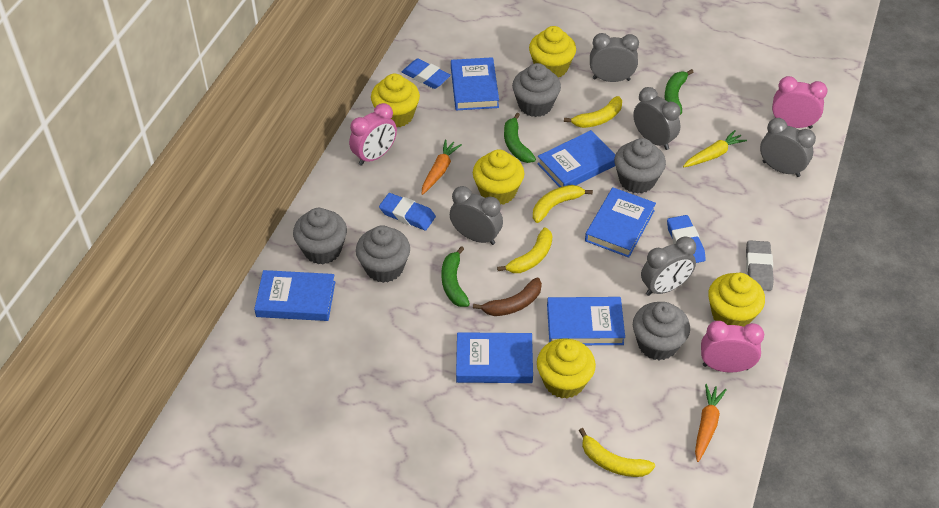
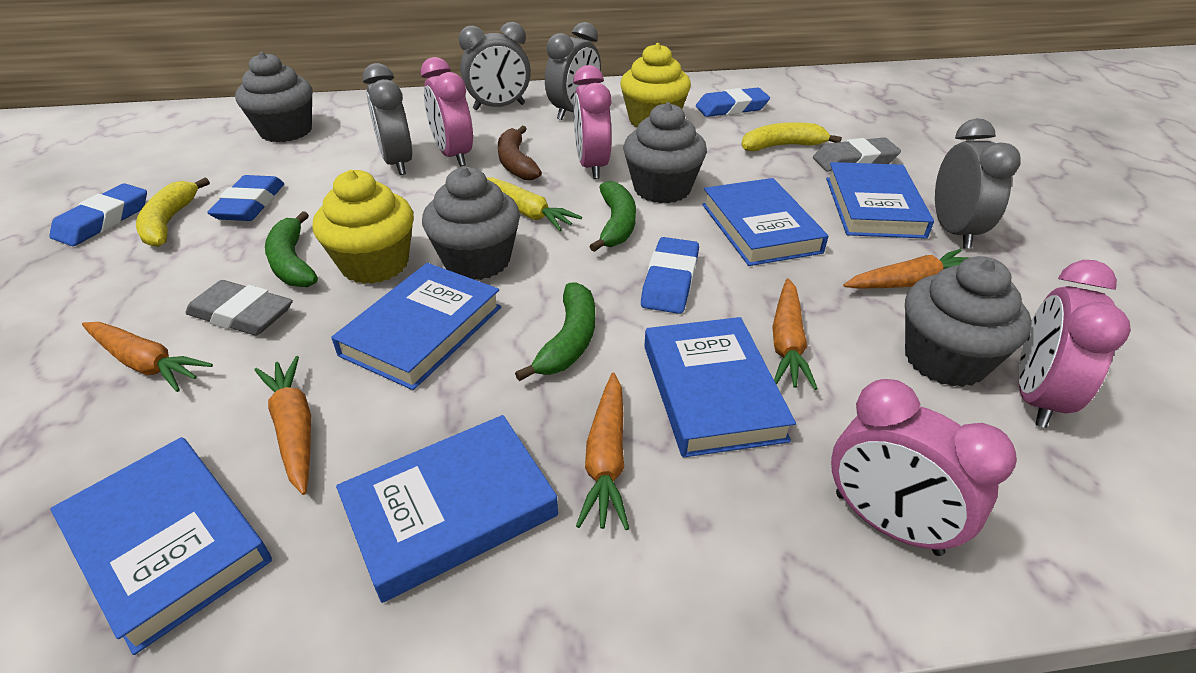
blue eraser: [379,193,436,231] [402,59,451,89] [667,215,706,263] = 3 -> [49,183,147,246] [207,175,284,221] [641,237,699,314] [696,87,770,117] = 4
grey clock: [450,186,503,245] [590,33,639,82] [633,87,680,150] [641,236,696,296] [760,118,816,177] = 5 -> [362,63,412,175] [459,22,531,110] [545,22,601,120] [935,119,1021,248] = 4
grey cupcake: [293,208,347,264] [356,225,410,283] [512,63,561,117] [614,138,666,194] [633,302,690,360] = 5 -> [235,52,312,142] [422,167,520,280] [623,102,707,204] [905,256,1032,387] = 4
grey eraser: [746,240,774,291] = 1 -> [185,280,293,336] [813,137,901,172] = 2
orange carrot: [422,139,462,195] [695,384,727,462] = 2 -> [82,322,213,392] [254,356,311,495] [576,372,629,530] [772,278,818,390] [843,249,972,289] = 5
pink clock: [349,103,397,166] [701,321,764,372] [772,76,828,129] = 3 -> [421,57,473,167] [573,65,612,179] [831,379,1017,556] [1018,260,1131,428] = 4
yellow banana: [497,227,552,273] [533,185,593,223] [564,96,622,128] [579,428,655,477] = 4 -> [136,178,210,247] [742,122,842,151] = 2
yellow cupcake: [371,74,420,127] [473,150,524,205] [529,26,576,78] [537,338,596,399] [708,273,765,327] = 5 -> [313,170,414,284] [620,43,691,127] = 2

